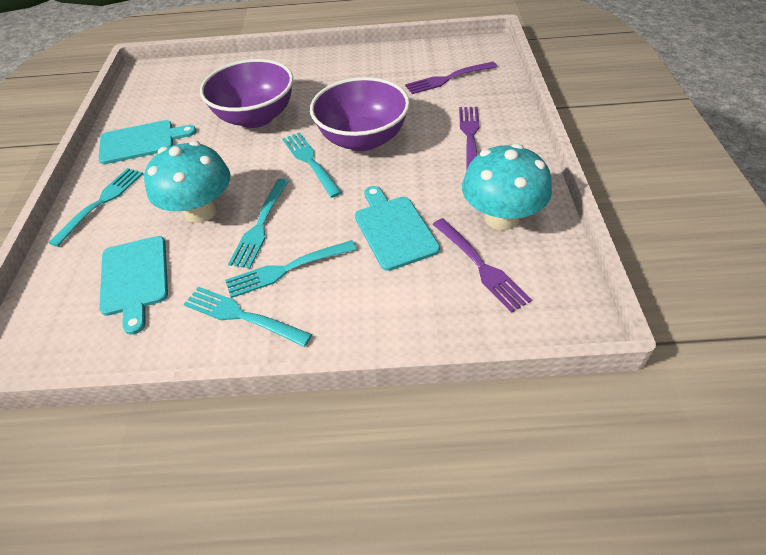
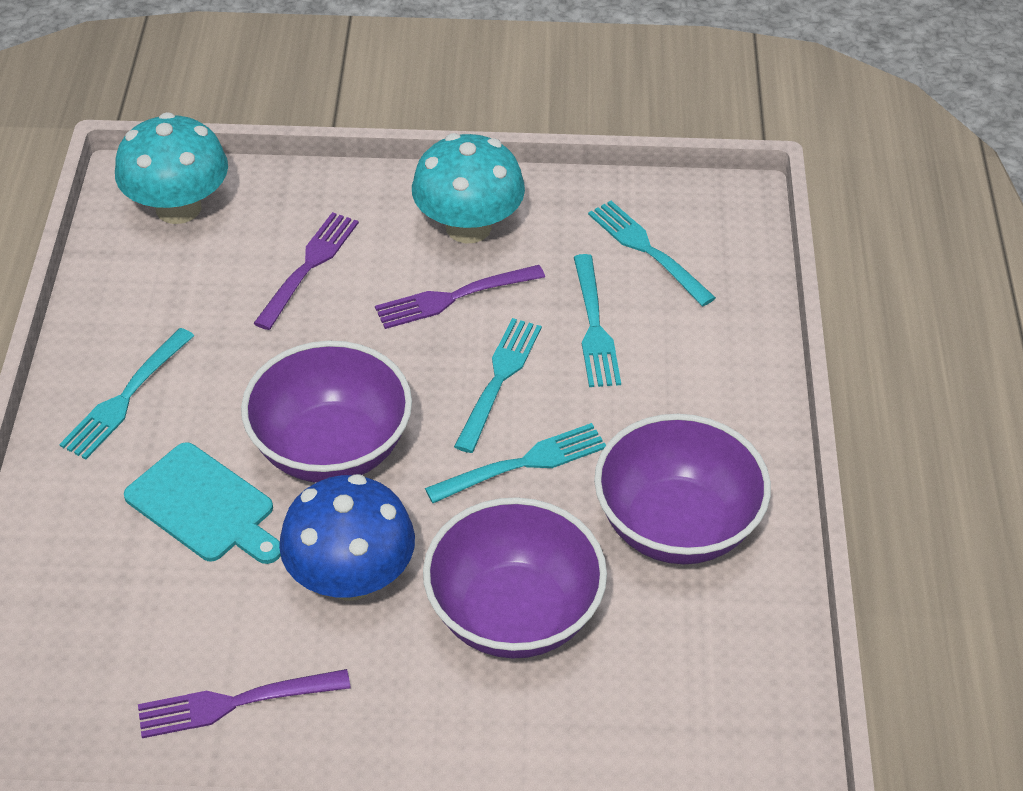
blue mushroom: none = 0 -> [279,474,415,601] = 1
purple bowl: [200,59,293,128] [310,77,410,151] = 2 -> [241,341,412,483] [423,497,607,659] [594,414,771,564] = 3
turquoise cutting board: [98,120,196,164] [99,236,168,335] [355,186,440,271] = 3 -> [124,442,281,564] = 1

